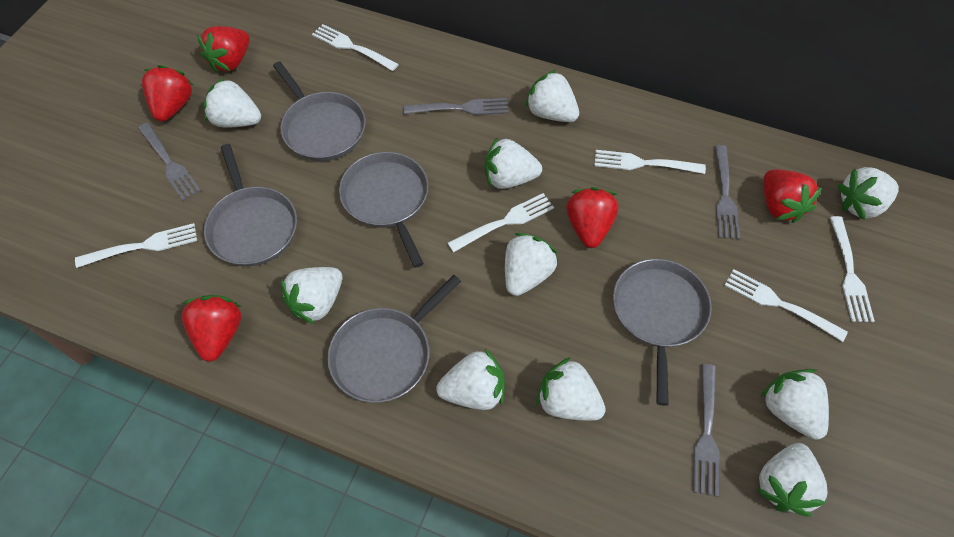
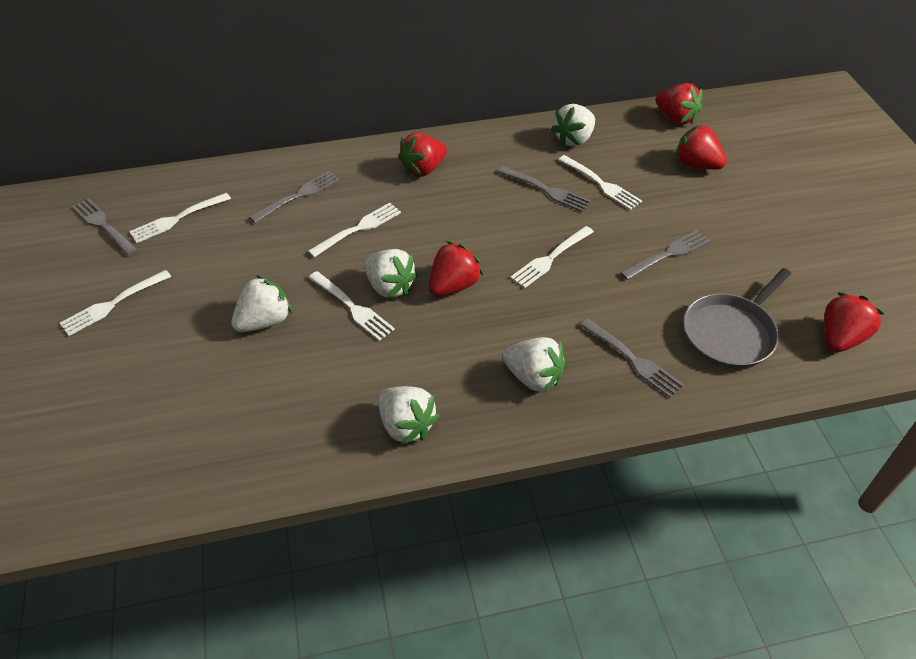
grey fork: [138,123,201,201] [404,98,509,115] [693,364,719,497] [715,145,740,239] = 4 -> [72,198,138,256] [249,171,340,223] [498,166,591,212] [580,318,684,398] [620,230,711,280] = 5
grey pan: [204,144,297,266] [273,61,366,161] [327,275,461,403] [339,152,429,268] [613,259,712,406] = 5 -> [683,268,791,369] = 1
white strawberry: [203,77,261,127] [281,267,343,324] [436,349,504,410] [485,137,542,189] [505,233,558,296] [525,70,579,122] [536,357,606,421] [757,443,827,517] [761,369,829,440] [837,167,899,220] = 10 -> [231,275,292,332] [364,249,418,299] [378,386,440,445] [502,337,566,393] [551,104,595,147] = 5

